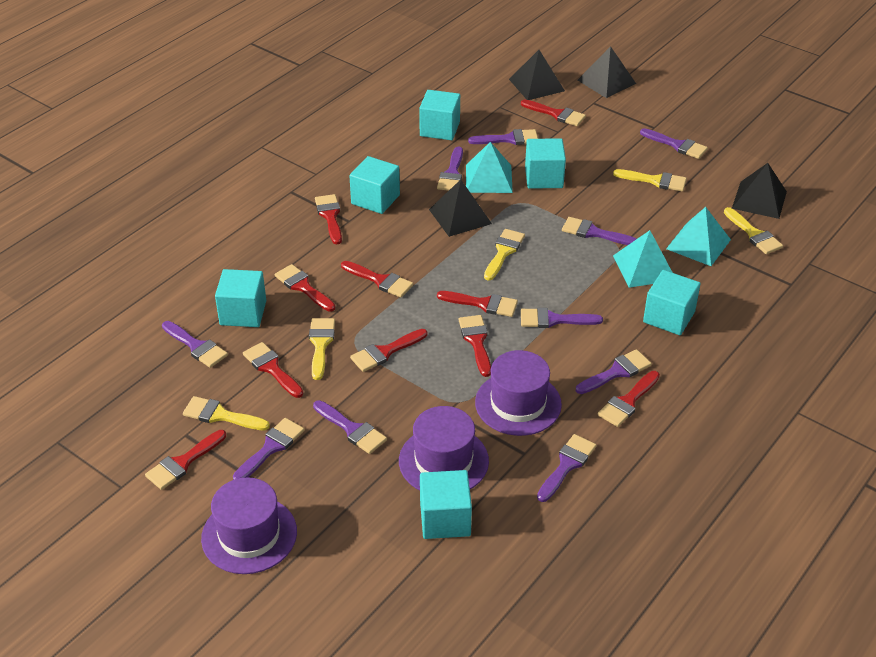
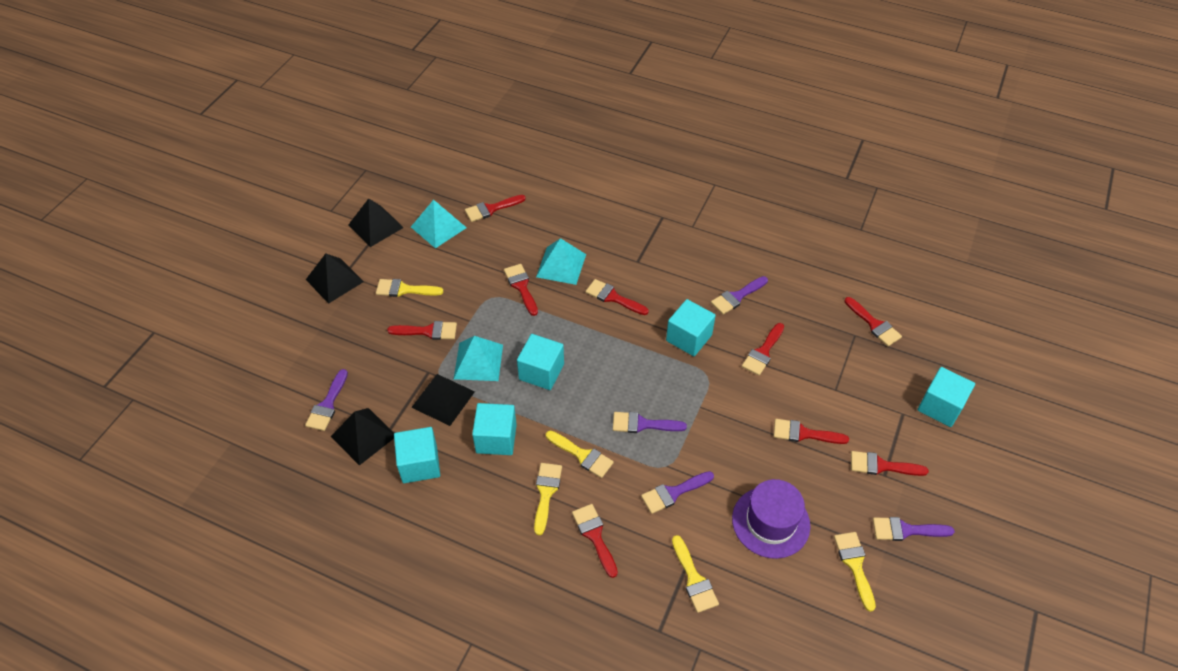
purple brush: [162,321,228,368] [233,418,304,480] [313,400,387,454] [437,147,463,191] [468,129,538,145] [521,308,603,328] [537,434,596,502] [562,217,636,245] [576,349,652,394] [640,128,708,159] = 10 -> [305,369,348,431] [613,412,687,433] [641,471,714,514] [711,276,768,315] [873,517,955,541] = 5
purple hat: [201,477,297,574] [399,406,489,491] [475,350,562,436] = 3 -> [732,479,810,559] = 1
red brush: [145,430,226,490] [243,342,303,398] [275,264,335,312] [315,194,342,244] [341,261,413,298] [350,329,427,372] [437,291,518,317] [459,315,491,377] [521,100,586,126] [598,371,660,427] = 10 -> [387,321,457,340] [465,195,526,222] [504,264,538,316] [572,504,618,578] [586,279,649,315] [742,323,784,375] [774,419,849,444] [844,297,902,346] [851,451,929,476] = 9
turquoise cube: [215,269,266,327] [350,156,400,214] [419,90,460,140] [420,470,472,539] [525,138,566,189] [643,270,701,335] = 6 -> [394,427,440,483] [472,403,517,455] [517,334,564,390] [666,299,716,356] [917,367,975,427] = 5

